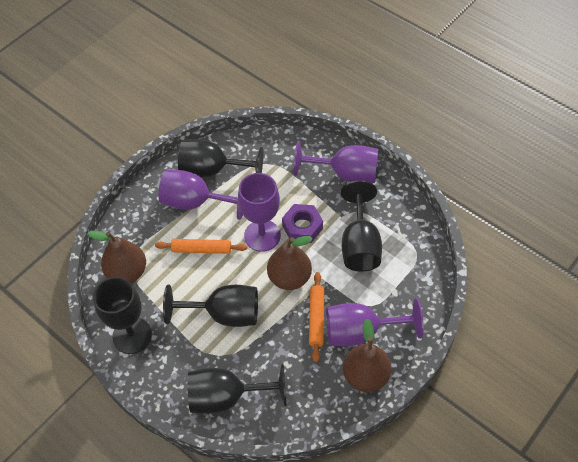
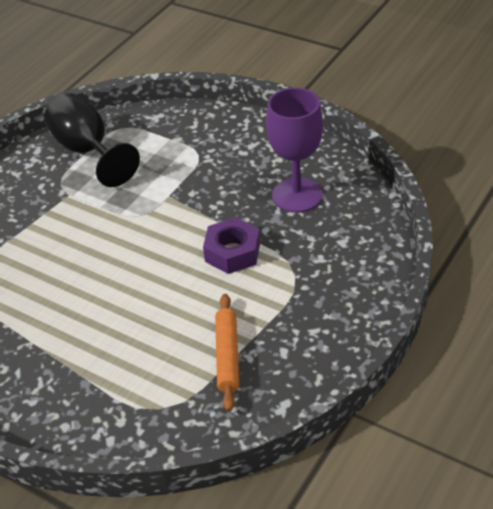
black goblet: [93,277,152,354] [163,285,258,327] [178,140,263,177] [187,364,287,414] [341,181,382,271] = 5 -> [44,93,140,187] = 1
brown pear: [87,231,146,283] [267,236,313,290] [343,319,391,392] = 3 -> none = 0
orange rolling pin: [155,239,248,254] [309,272,324,362] = 2 -> [215,294,239,412] = 1
purple goblet: [158,169,243,220] [238,173,281,252] [294,141,378,183] [326,298,424,346] = 4 -> [266,88,323,213] = 1

